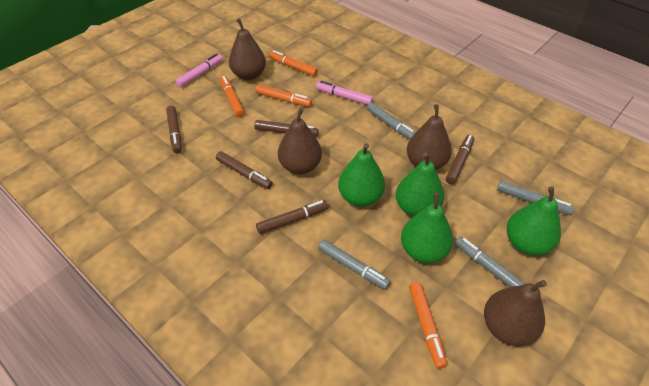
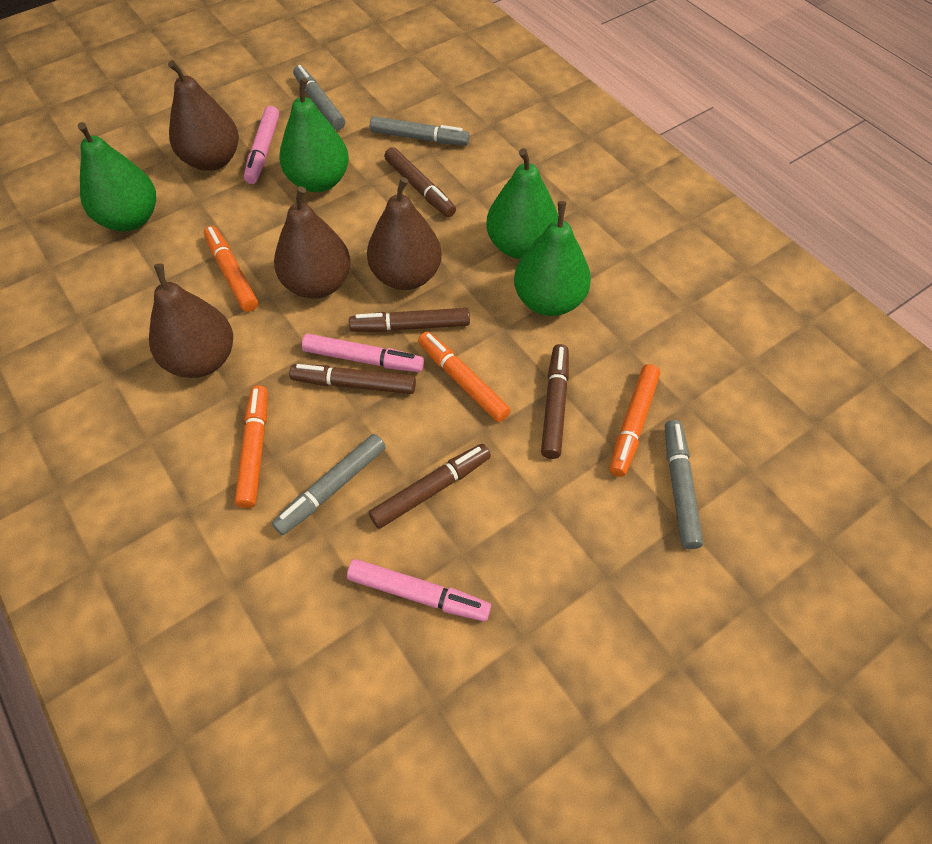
pink marker: [175,54,223,88] [316,81,373,105] = 2 -> [244,106,279,184] [302,334,424,372] [347,559,491,622] = 3

